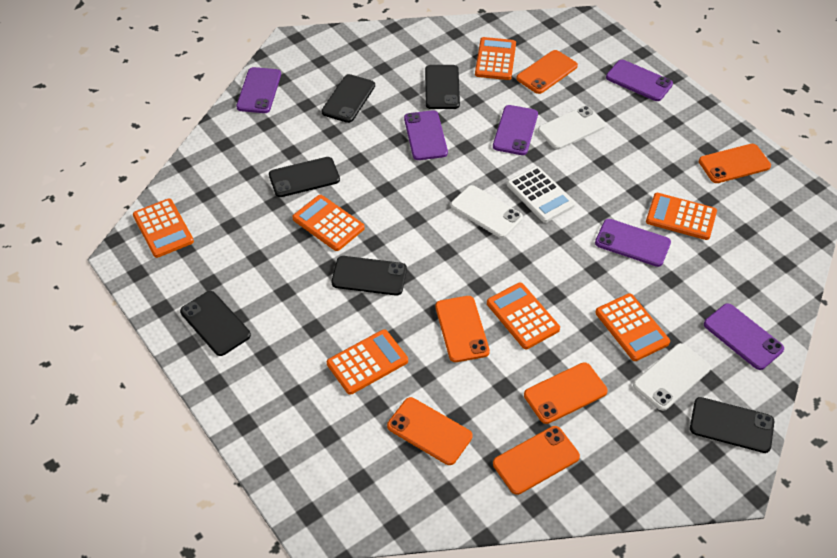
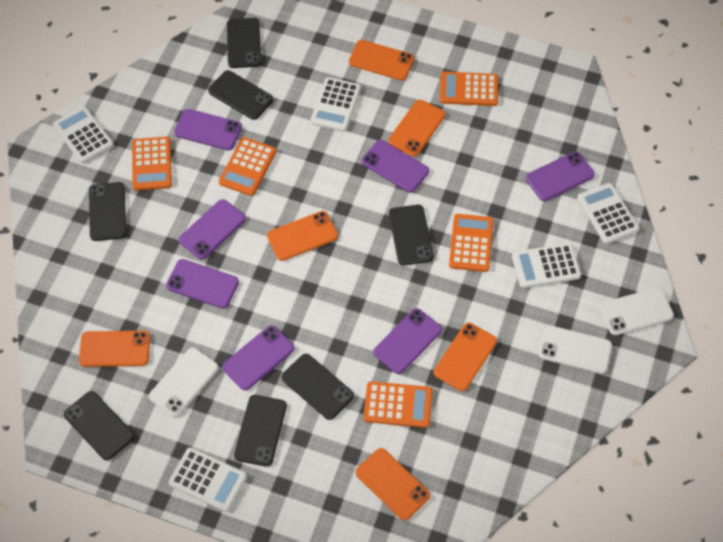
black phone: [180,291,251,356] [269,157,340,197] [321,74,375,123] [332,256,407,296] [425,65,460,109] [690,397,774,453] = 6 -> [64,391,135,460] [89,182,126,241] [208,70,273,120] [227,18,261,68] [234,395,287,467] [282,354,354,420] [389,205,434,265] = 7
orange calculator: [133,199,194,258] [292,195,365,251] [327,329,408,395] [475,37,516,80] [487,283,560,349] [595,293,670,361] [646,193,717,240] = 7 -> [132,137,172,191] [219,137,276,196] [363,381,432,428] [440,71,498,106] [449,214,493,272] = 5
purple phone: [236,67,281,113] [404,110,448,160] [493,105,538,155] [595,219,671,267] [606,60,673,101] [704,303,784,370] = 6 -> [166,259,239,309] [174,109,242,150] [179,199,246,260] [222,325,295,390] [362,140,429,193] [373,308,442,374] [526,151,595,201] = 7
white calculator: [507,166,575,223] = 1 -> [53,106,114,163] [169,447,247,512] [310,77,361,132] [512,243,581,288] [577,183,639,244] = 5

